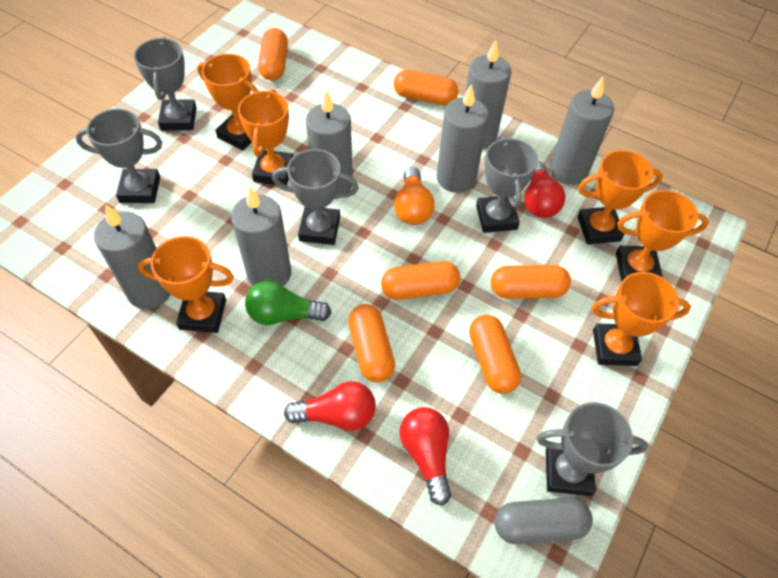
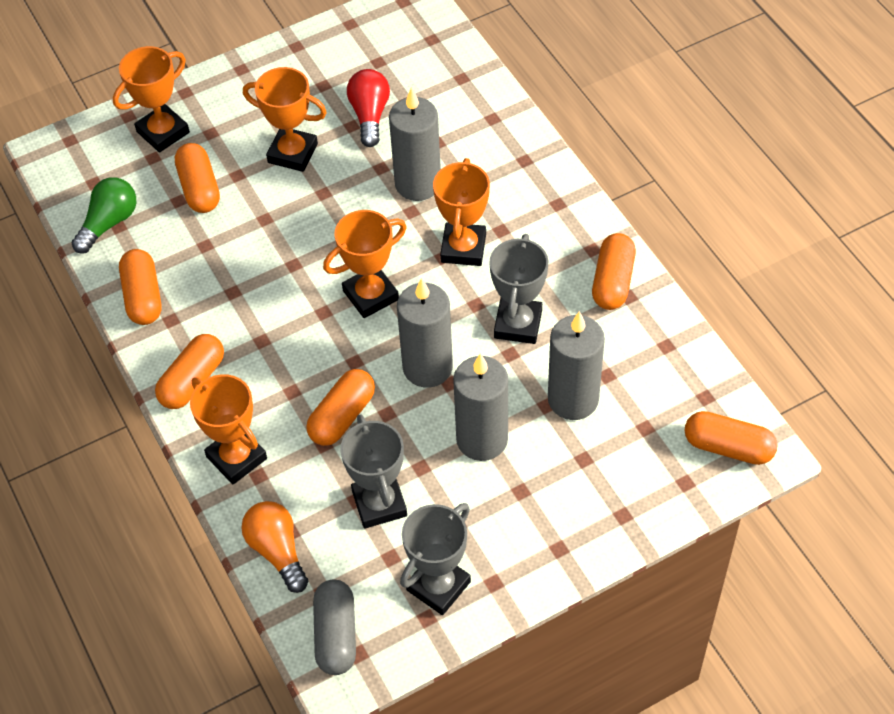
grey candle: [94,205,171,309] [231,187,291,286] [306,90,353,199] [437,84,489,193] [465,40,511,149] [550,77,614,185] = 6 -> [389,87,441,201] [397,278,453,388] [453,354,508,461] [548,311,605,420] = 4
grey trophy: [75,109,162,203] [134,37,197,131] [272,149,359,245] [476,135,538,233] [537,402,648,496] = 5 -> [340,414,407,529] [400,503,471,615] [489,234,548,344] = 3
orange trophy: [138,236,234,333] [198,54,258,151] [238,89,294,185] [577,150,663,244] [592,272,691,366] [616,190,709,282] = 6 -> [113,46,190,153] [190,374,267,484] [243,67,327,172] [323,210,407,318] [433,158,490,266] = 5
red light bulb: [284,381,376,431] [400,407,451,506] [524,161,565,218] = 3 -> [347,69,390,147] = 1

